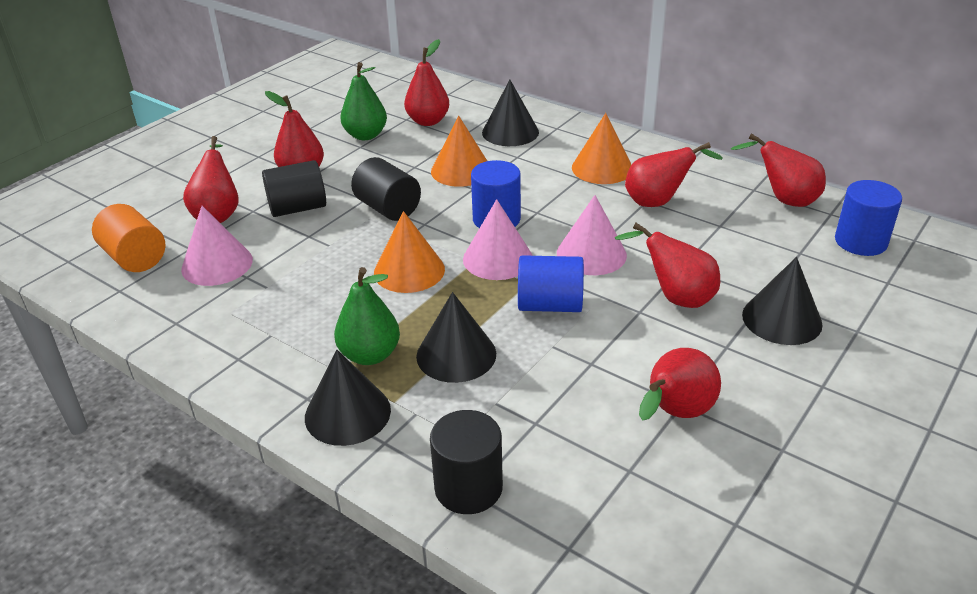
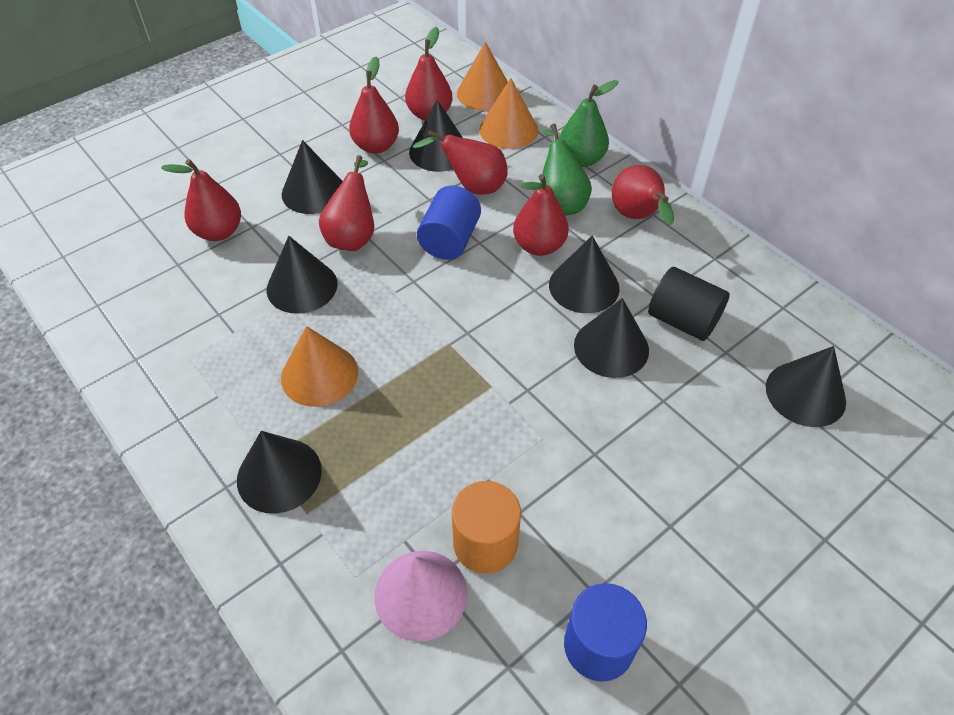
black cone: [305,350,391,446] [416,292,496,383] [482,80,539,146] [742,257,823,345] = 4 -> [237,431,322,514] [267,236,337,314] [282,140,343,214] [409,100,463,172] [549,236,620,313] [574,298,649,378] [766,346,846,427] = 7
black cylinder: [262,160,326,217] [351,157,421,221] [430,410,503,514] = 3 -> [648,267,730,341] = 1
blue cylinder: [471,160,521,228] [518,255,584,312] [835,180,902,256] = 3 -> [417,185,481,260] [564,583,647,682] = 2
pink cone: [181,206,253,286] [463,199,532,280] [557,195,627,275] = 3 -> [375,551,467,641] = 1

